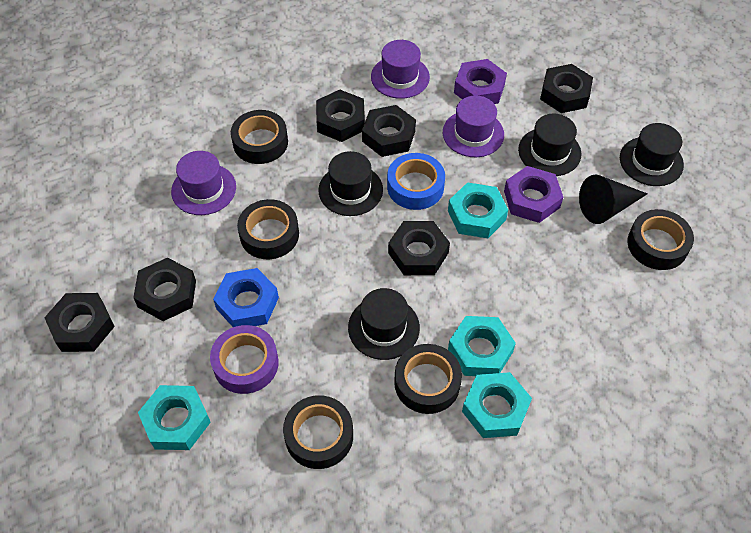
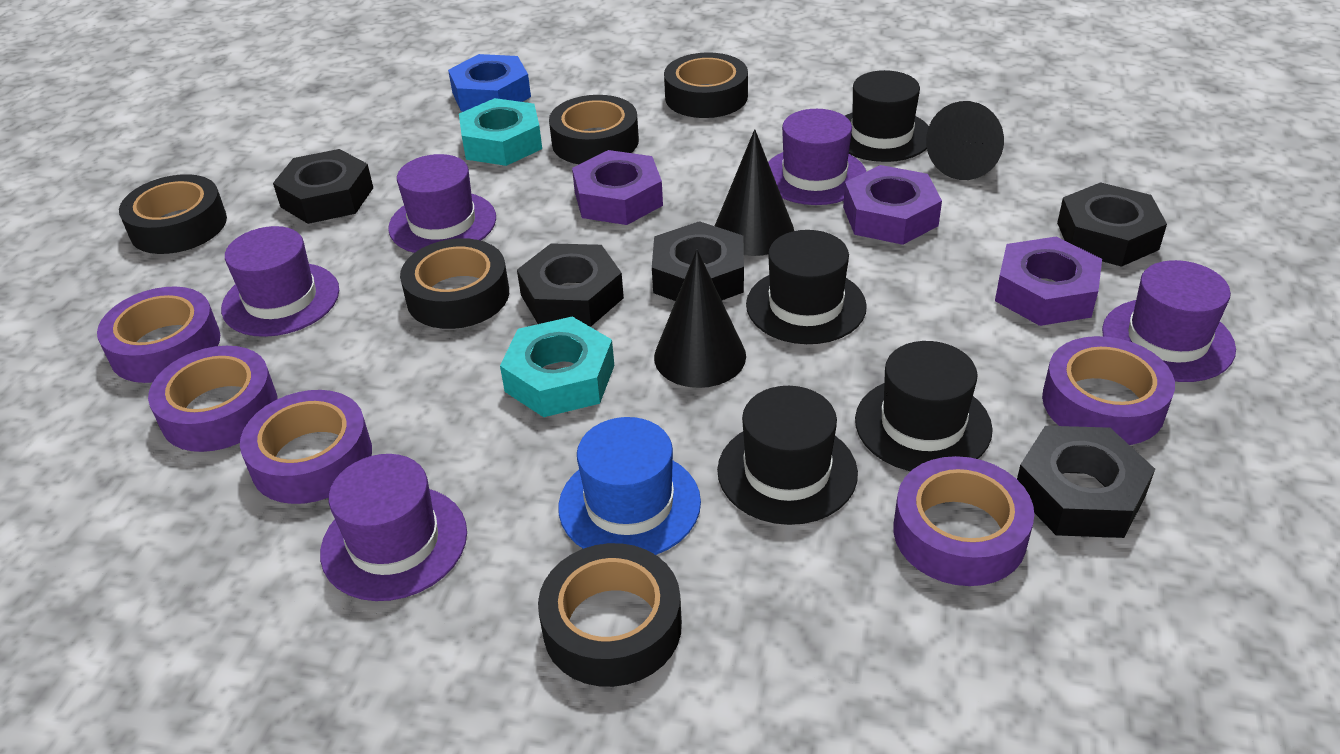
black cone: [579,175,647,224] = 1 -> [654,250,746,388] [715,129,794,256] [926,101,1004,180] = 3
black nut: [44,293,115,352] [133,258,196,321] [316,90,365,142] [362,105,416,157] [388,221,450,275] [540,64,593,113] = 6 -> [273,149,373,224] [517,243,624,326] [652,221,744,301] [1017,426,1155,538] [1057,182,1167,267] = 5
blue hat: none = 0 -> [558,417,701,555] = 1
blue tape: [387,153,445,210] = 1 -> none = 0
purple hat: [171,151,236,215] [371,40,430,99] [443,96,504,157] = 3 -> [221,226,339,337] [320,454,467,601] [388,154,496,253] [768,109,866,205] [1102,260,1236,382] = 5
purple nut: [454,59,507,104] [504,166,563,223] = 2 -> [572,150,663,225] [843,165,942,245] [995,236,1102,326] = 3
purple tape: [210,325,279,394] = 1 -> [97,286,220,383] [148,346,278,452] [240,390,372,504] [894,456,1034,586] [1042,336,1175,445] = 5
turquoise nut: [138,385,211,450] [448,182,508,238] [448,316,516,376] [462,372,532,438] = 4 -> [459,98,542,166] [500,317,614,417] = 2

